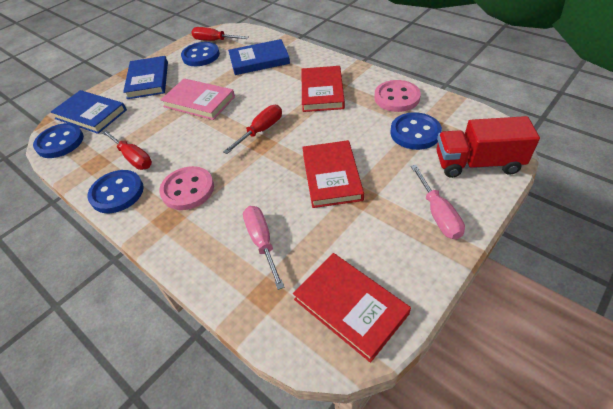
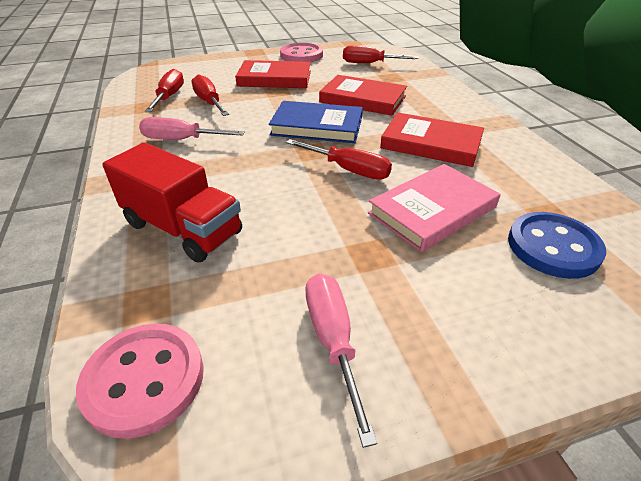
blue book: [51,90,126,134] [123,56,168,99] [228,39,290,75] = 3 -> [269,101,363,143] = 1
blue button: [33,123,84,158] [88,170,144,213] [181,42,220,66] [390,112,442,150] = 4 -> [508,212,606,279] = 1
red screwdriver: [102,130,152,170] [191,27,249,41] [223,105,282,154] = 3 -> [144,69,184,112] [191,74,229,116] [286,139,392,180] [343,45,419,63] = 4

